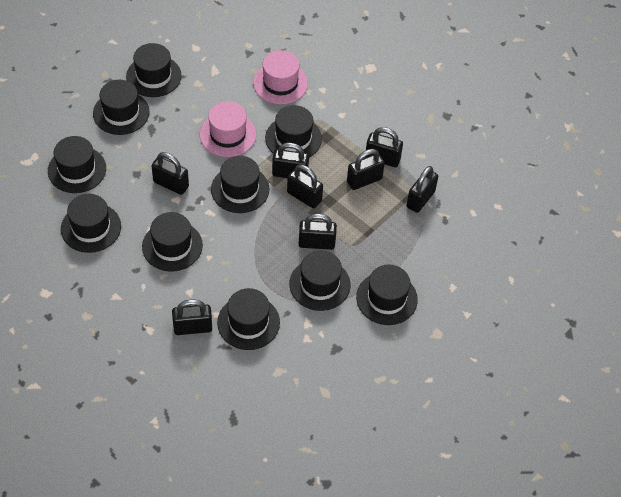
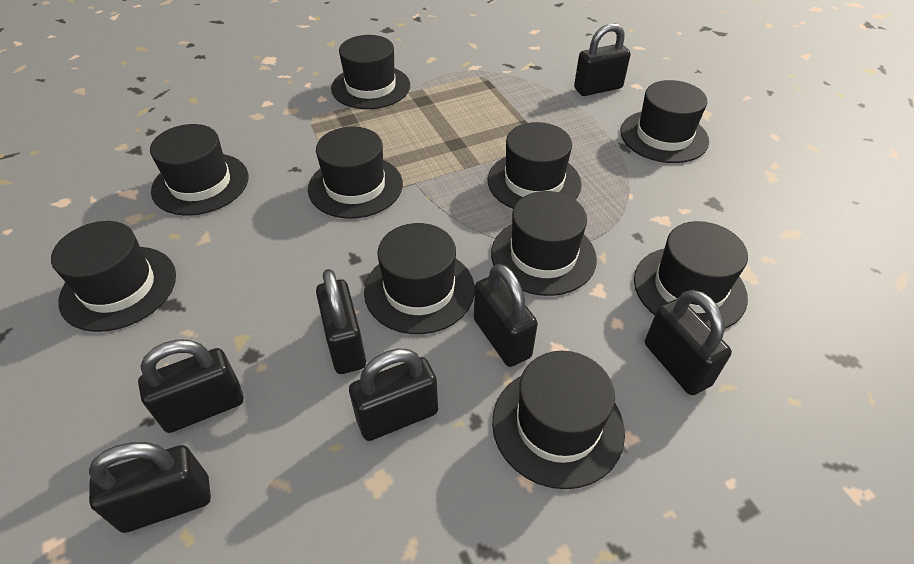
black padlock: [151,152,189,195] [172,299,212,335] [272,143,309,178] [287,164,323,208] [299,214,337,250] [347,149,385,190] [365,127,403,167] [407,166,438,213] = 8 -> [89,442,211,533] [138,340,243,433] [316,269,366,374] [349,349,438,441] [474,264,538,367] [574,23,631,96] [645,290,732,395] = 7
pink hat: [200,101,256,157] [253,50,308,104] = 2 -> none = 0

